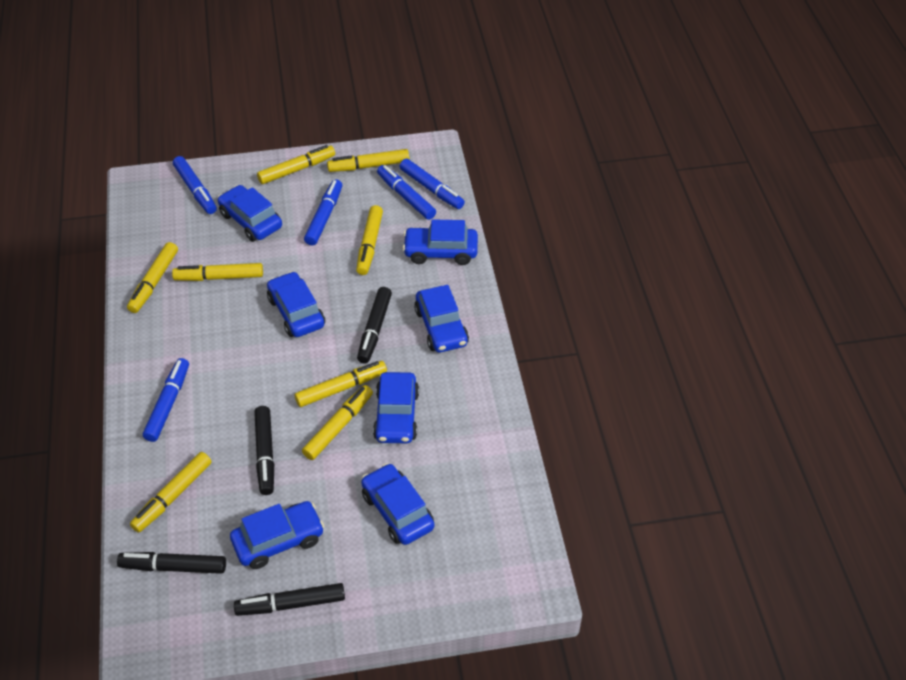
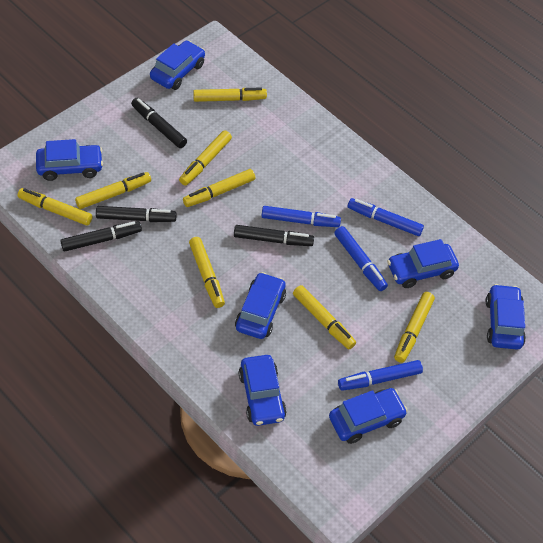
blue marker: [143,358,189,442] [173,156,217,214] [304,179,342,245] [377,165,436,220] [399,159,465,209] = 5 -> [262,206,341,227] [334,226,388,291] [338,360,423,391] [348,198,424,236] = 4

